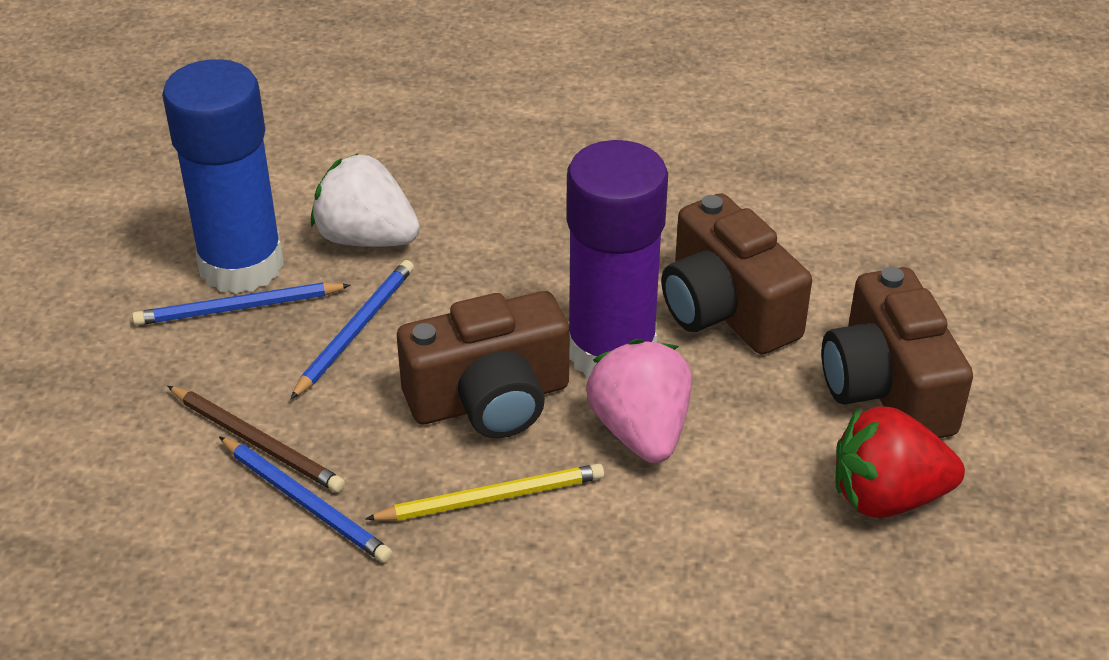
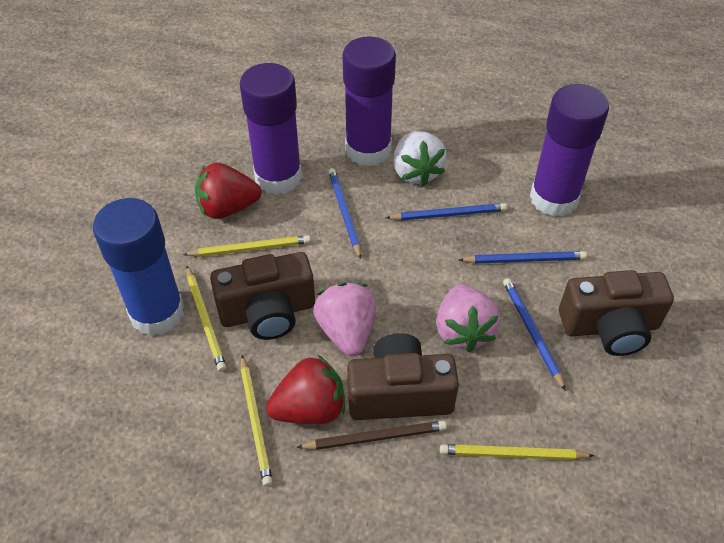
blue pencil: [132,283,351,325] [219,436,392,562] [290,260,414,400] = 3 -> [328,168,361,259] [386,203,507,221] [459,251,587,264] [503,278,566,391] = 4
pink strawberry: [586,339,691,463] = 1 -> [313,282,376,356] [436,285,500,352] = 2
purple glue stick: [566,140,668,378] = 1 -> [240,63,302,195] [343,36,396,166] [530,84,609,217] = 3
red strawberry: [835,406,965,518] = 1 -> [195,163,261,219] [266,354,345,424] = 2
yellow pencil: [365,464,604,521] = 1 -> [183,235,311,257] [186,266,226,372] [240,355,273,487] [440,444,595,460] = 4

